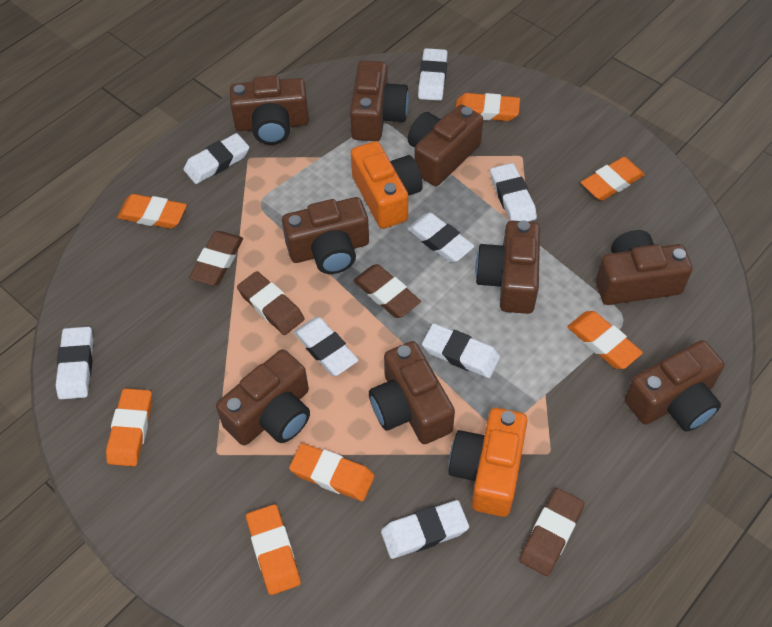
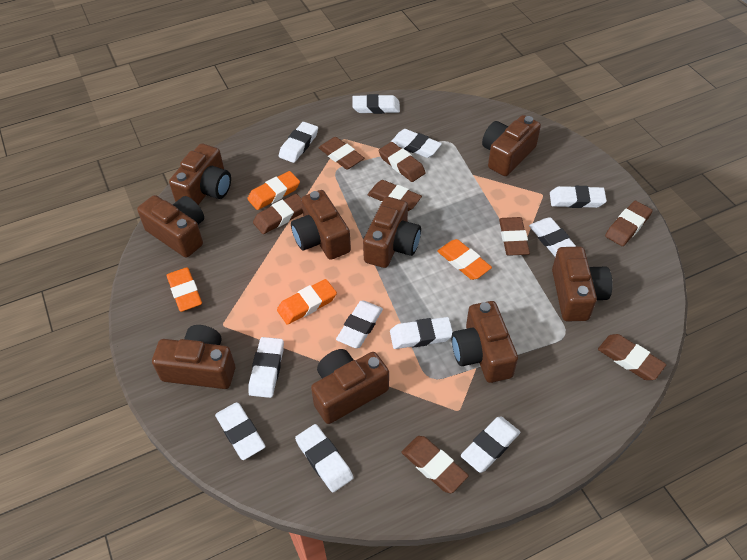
brown eraser: [189,231,243,286] [237,271,305,335] [353,264,421,318] [519,488,584,576] = 4 -> [253,194,303,234] [319,137,364,170] [368,180,422,211] [378,142,426,182] [402,436,469,493] [499,217,530,256] [598,334,666,380] [605,201,653,246] = 8
orange camera: [351,141,423,229] [449,408,527,517] = 2 -> none = 0
orange eraser: [106,388,152,466] [117,194,187,229] [246,504,301,595] [289,443,375,501] [456,93,520,121] [567,311,643,369] [581,157,645,201] = 7 -> [166,267,202,312] [247,171,300,210] [277,279,337,325] [437,239,492,280] = 4
white eraser: [56,327,93,399] [183,133,249,184] [294,317,359,376] [381,500,469,559] [407,213,475,263] [418,48,448,101] [422,323,500,378] [490,163,537,222] = 8 -> [215,402,266,460] [248,337,284,398] [279,122,318,163] [295,424,353,492] [336,301,383,348] [352,94,400,114] [390,317,453,349] [391,129,442,158] [461,416,520,473] [529,217,577,257] [550,186,607,208] = 11

